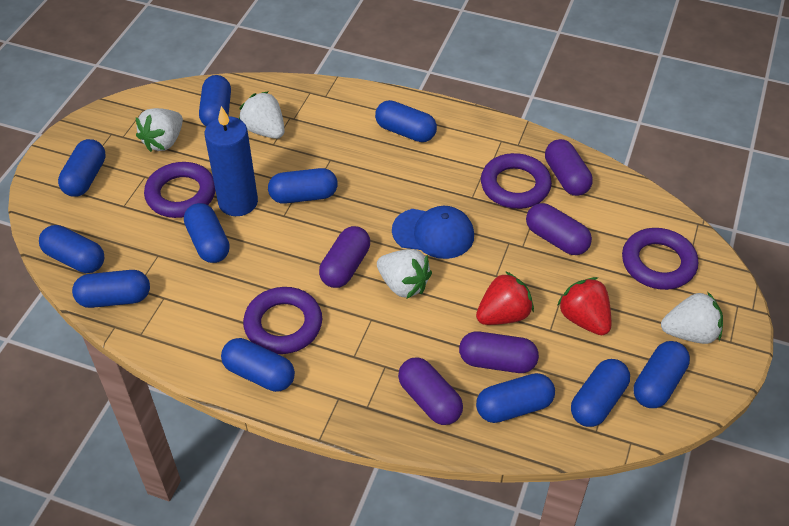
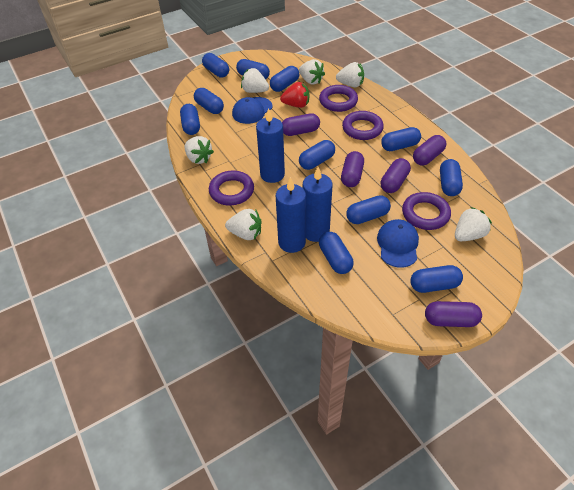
blue candle: [205,106,258,216] = 1 -> [256,108,285,183] [276,177,306,253] [303,167,333,242] = 3
blue cap: [392,206,474,259] = 1 -> [232,97,272,124] [377,219,419,268] = 2
red strawberry: [476,271,534,325] [557,277,611,335] = 2 -> [280,82,309,108] = 1
white strawberry: [136,108,183,152] [239,91,285,139] [377,249,432,298] [661,292,723,344] = 4 -> [185,136,214,164] [225,209,261,240] [241,68,269,93] [299,59,325,85] [336,62,364,87] [455,207,492,241] = 6

